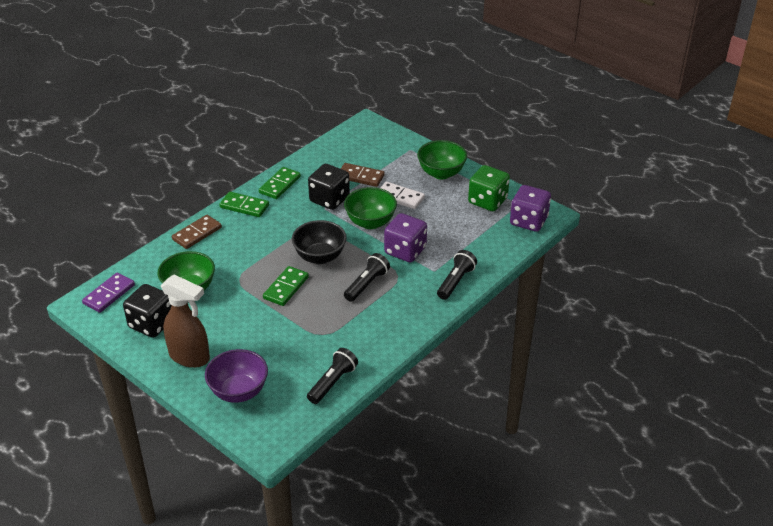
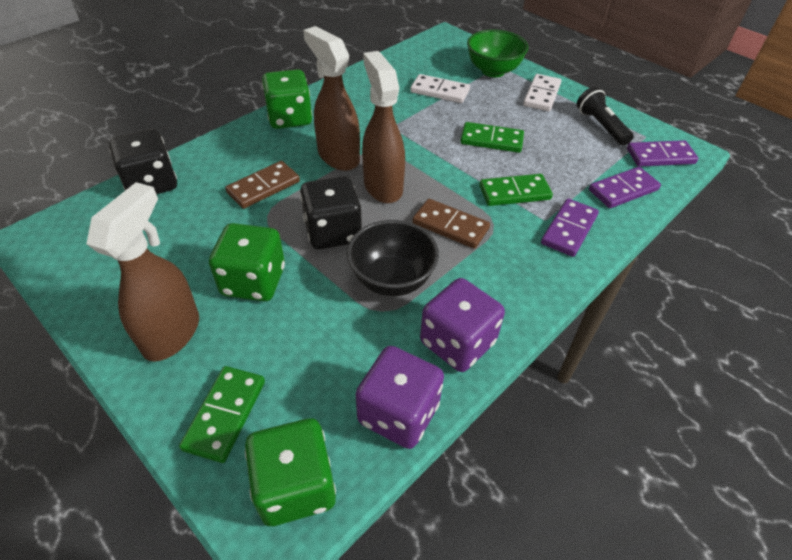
black flashlight: [307,348,358,404] [344,253,390,302] [437,250,477,300] = 3 -> [577,87,634,146] = 1
brown spray bottle: [161,274,210,368] = 1 -> [86,182,199,362] [303,26,360,171] [362,51,405,203] = 3
green bowl: [158,251,215,290] [344,187,397,229] [417,140,467,180] = 3 -> [467,30,528,77] = 1
green dice: [468,165,510,211] = 1 -> [209,223,285,301] [245,418,336,526] [262,69,312,129] = 3
purple bowl: [205,349,268,403] = 1 -> none = 0
purple domino: [82,273,135,313] = 1 -> [541,198,599,257] [589,167,661,208] [627,140,699,167] = 3
white domino: [381,182,425,209] = 1 -> [410,74,470,103] [523,74,561,111] = 2

